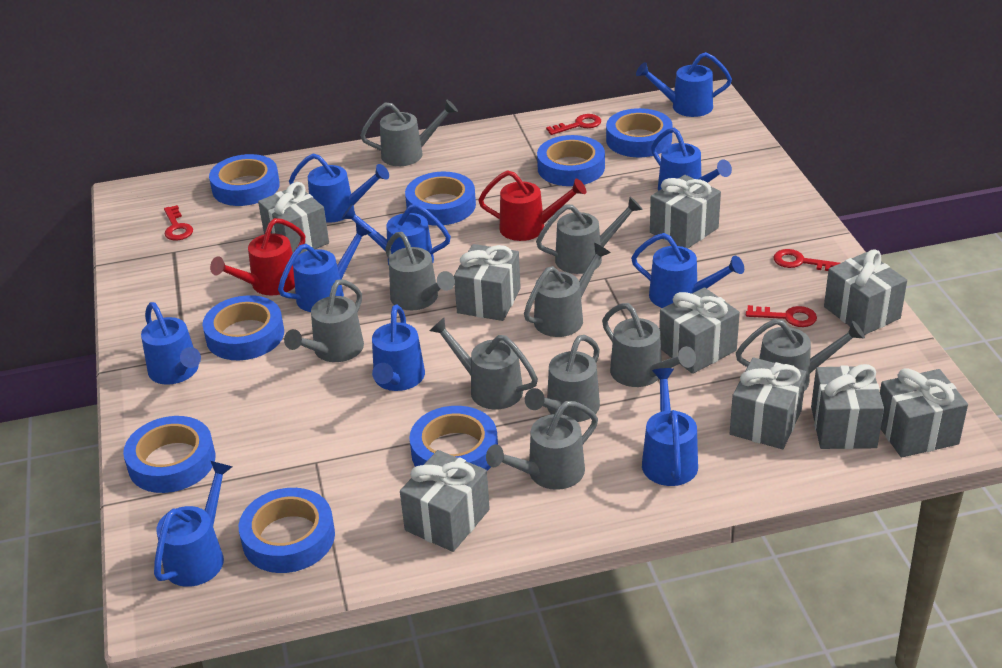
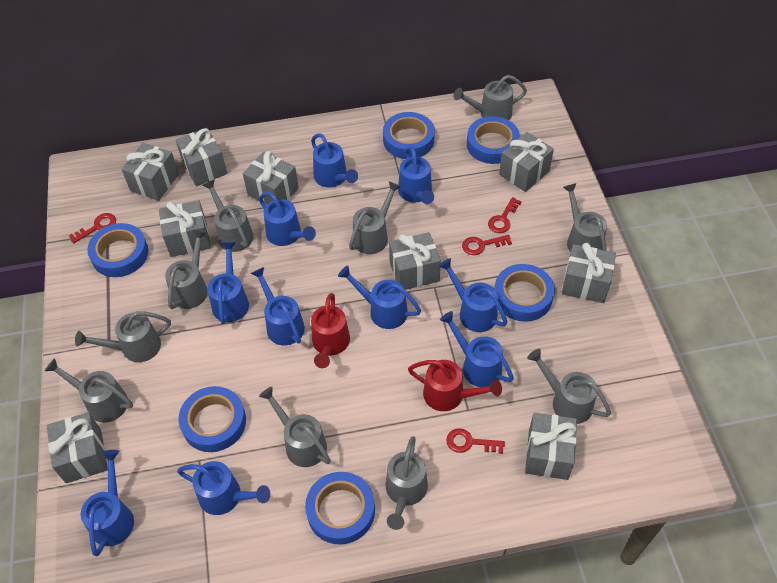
blue tape: [123,416,216,493] [203,295,284,360] [209,154,280,206] [239,488,335,573] [405,172,476,225] [409,406,498,471] [537,135,605,186] [606,108,673,157] = 8 -> [87,223,148,277] [179,386,246,452] [305,472,375,545] [383,112,435,159] [467,116,520,164] [494,264,555,322] = 6

